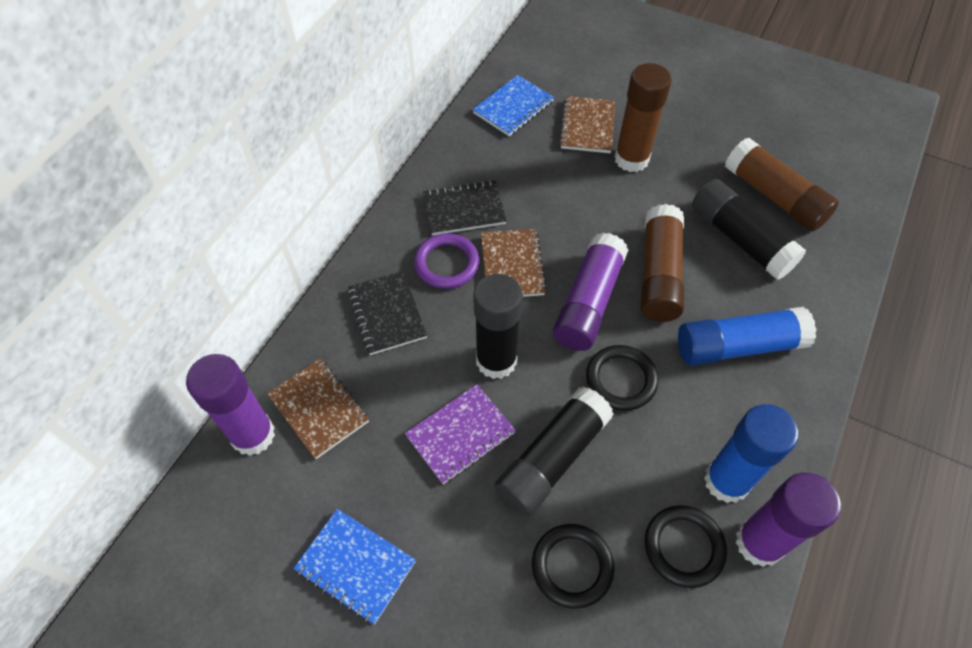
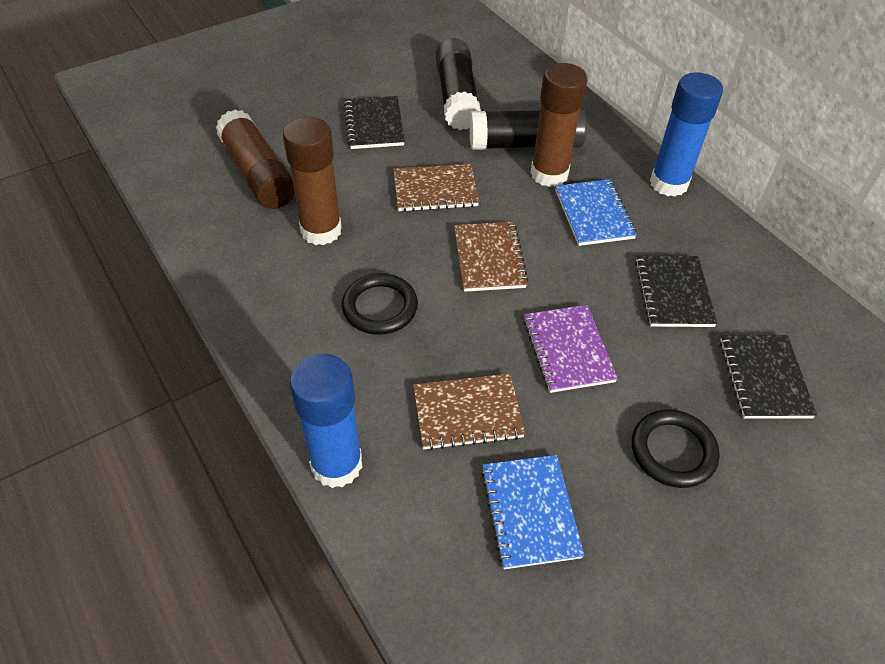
black glue stick: [473,274,523,379] [494,386,614,517] [692,179,806,280] = 3 -> [436,38,481,130] [469,108,587,150] = 2
black notebook: [348,271,427,355] [423,180,507,235] = 2 -> [344,96,405,149] [635,256,717,327] [720,335,817,419] = 3
black ring: [532,524,614,609] [586,345,658,411] [645,505,727,588] = 3 -> [342,273,418,335] [632,409,720,488] = 2
purple glue stick: [186,354,275,456] [553,232,628,351] [735,473,841,567] = 3 -> none = 0
purple ring: [414,233,480,289] = 1 -> none = 0

